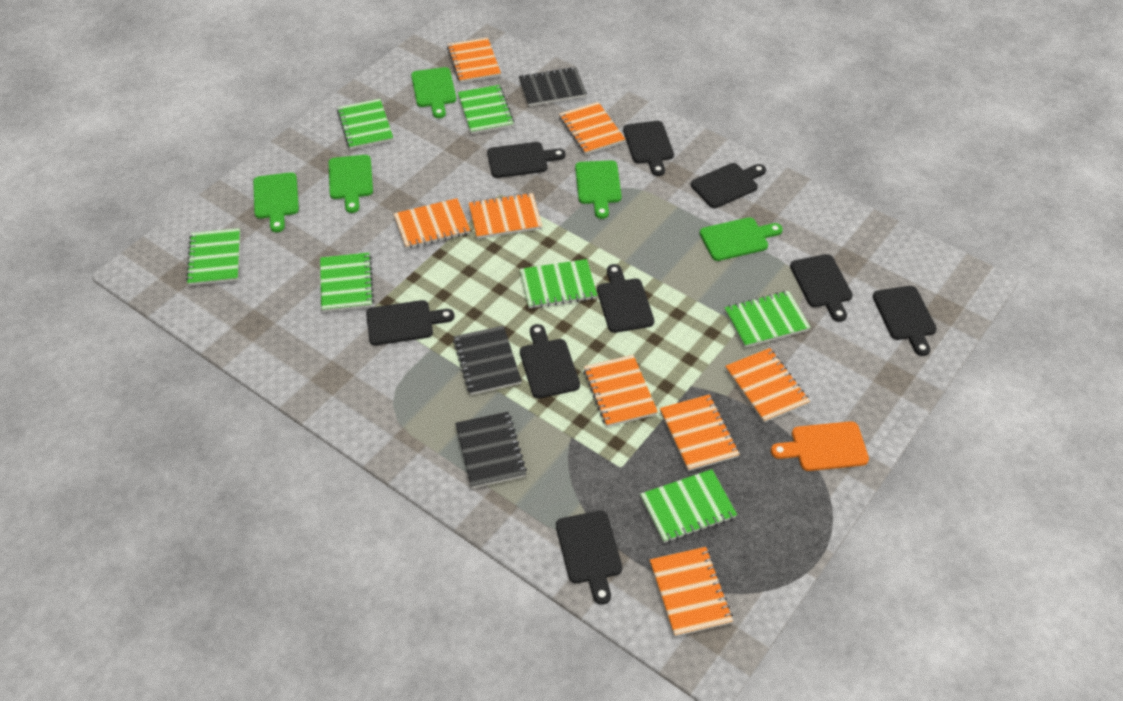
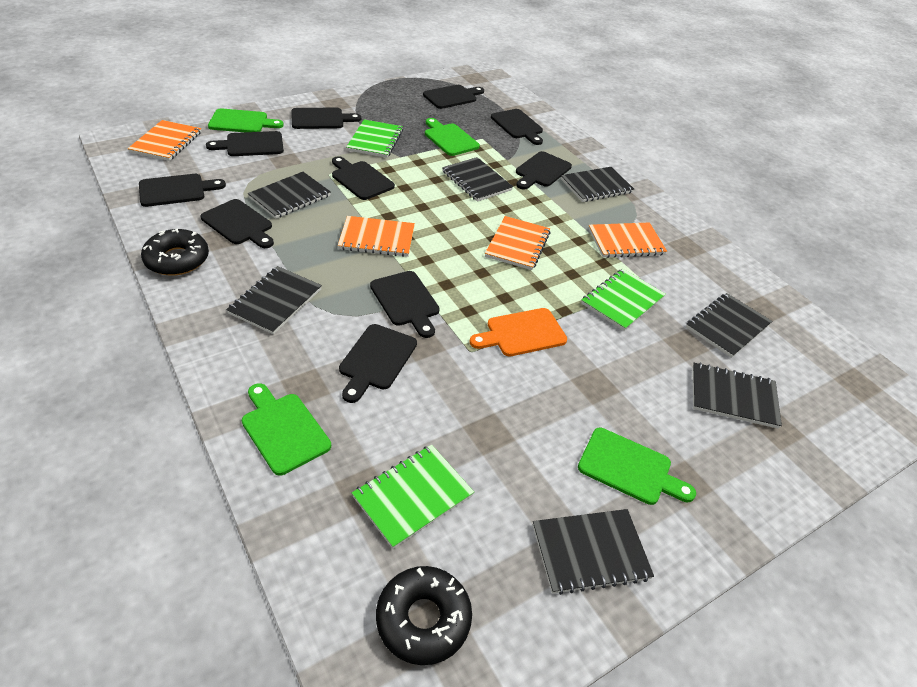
black cutting board: [366,300,454,345] [487,142,566,178] [520,324,580,398] [556,511,622,605] [597,264,654,333] [623,121,674,176] [691,163,766,208] [790,254,853,322] [873,286,937,356] = 9 -> [139,174,226,207] [201,199,274,248] [206,131,284,156] [291,108,361,129] [332,156,395,200] [339,324,417,403] [370,271,440,338] [423,85,484,109] [491,109,543,145] [516,151,572,190] = 10
black donut: none = 0 -> [141,229,209,276] [376,566,472,665] = 2
black notebook: [453,326,522,395] [455,412,527,488] [519,67,587,106] = 3 -> [226,266,322,334] [248,172,331,219] [442,157,513,202] [533,509,654,595] [561,167,634,202] [686,293,772,358] [692,363,782,429] = 7
green cutting board: [253,172,299,232] [329,155,373,213] [411,67,456,118] [575,160,622,219] [700,217,783,261] = 5 -> [208,108,284,132] [242,383,331,475] [425,118,480,156] [578,428,696,505] = 4
green notebook: [186,228,240,286] [320,252,374,312] [337,99,393,150] [458,85,514,134] [520,259,597,309] [640,469,737,543] [724,291,811,348] = 7 -> [347,119,403,158] [352,445,474,549] [581,269,666,331] = 3
orange notebook: [394,198,470,249] [447,37,501,83] [469,193,542,239] [559,102,625,155] [583,355,658,427] [650,547,733,637] [660,394,740,471] [725,348,810,423] = 8 -> [128,120,201,161] [338,216,415,257] [485,216,550,270] [588,222,667,258] = 4

